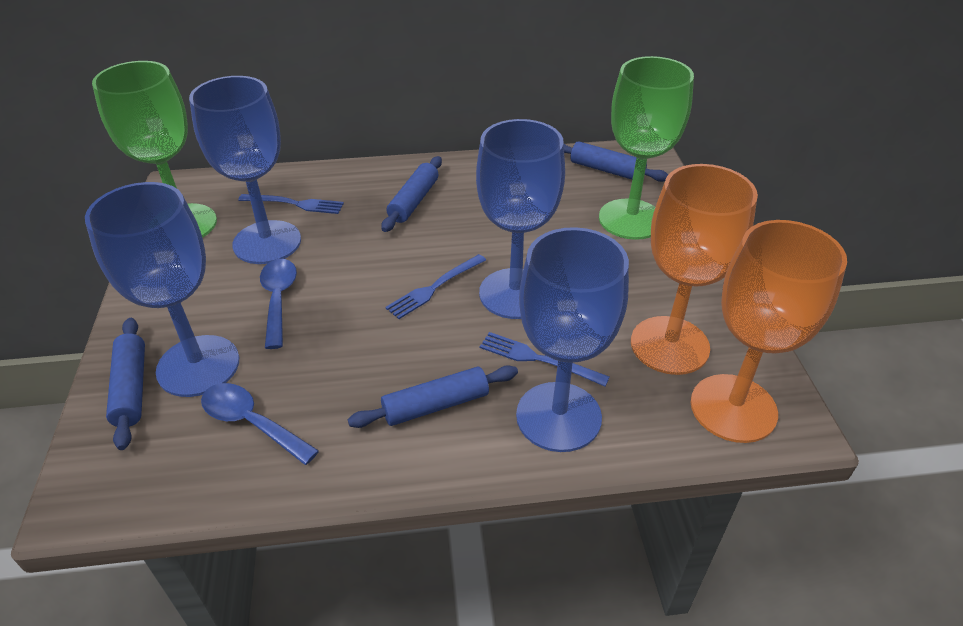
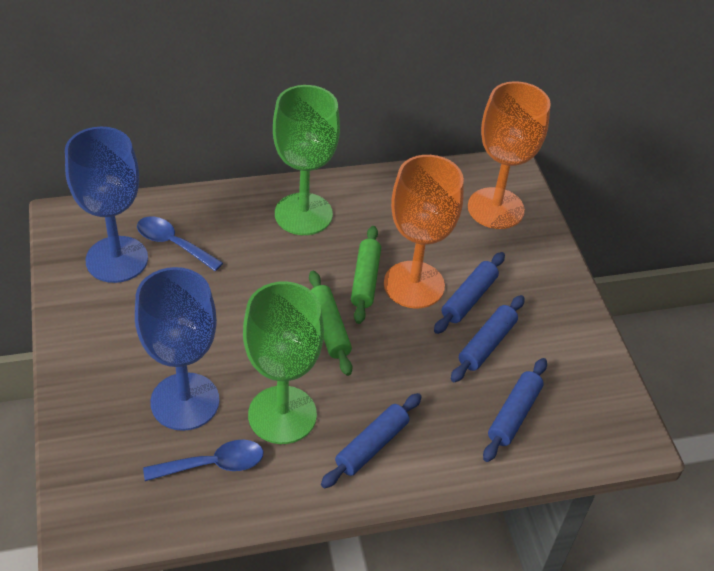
blue fork: [238,194,344,214] [385,254,486,319] [480,332,610,386] = 3 -> none = 0
blue goblet: [85,182,239,397] [189,76,301,264] [476,119,565,319] [516,227,629,452] = 4 -> [65,127,148,283] [135,267,220,431] = 2
green rolling pin: none = 0 -> [309,271,353,376] [351,226,381,324] = 2

